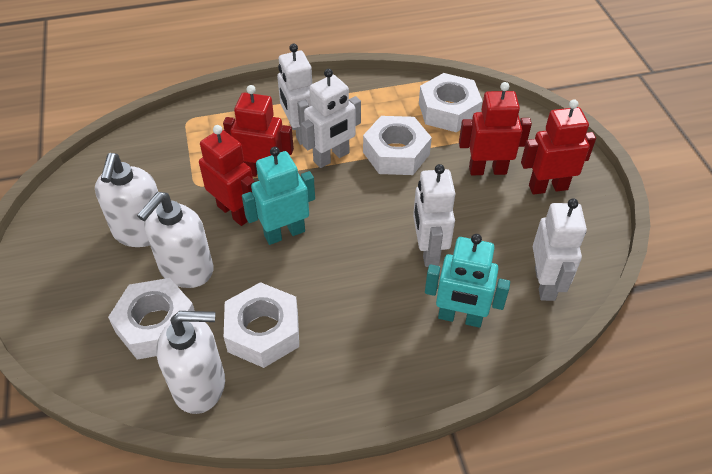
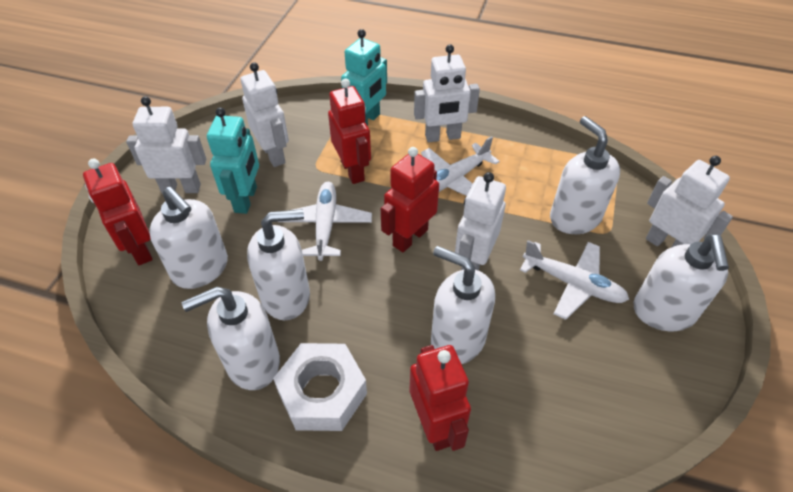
white nut: [108,278,195,360] [224,282,299,368] [363,116,432,175] [419,73,483,132] = 4 -> [273,343,367,431] = 1
white plane: none = 0 -> [278,182,372,261] [421,136,500,196] [520,240,629,320] = 3
white robot: [277,44,312,145] [301,69,361,168] [413,164,455,267] [533,199,587,301] = 4 -> [126,96,206,193] [240,62,289,167] [414,44,480,142] [455,172,506,271] [646,156,733,248] = 5
white soap dispenser: [95,153,161,247] [137,192,213,288] [157,311,225,414] = 3 -> [149,187,228,289] [182,287,280,390] [247,209,310,320] [431,246,495,364] [550,116,620,234] [634,234,729,331] = 6

